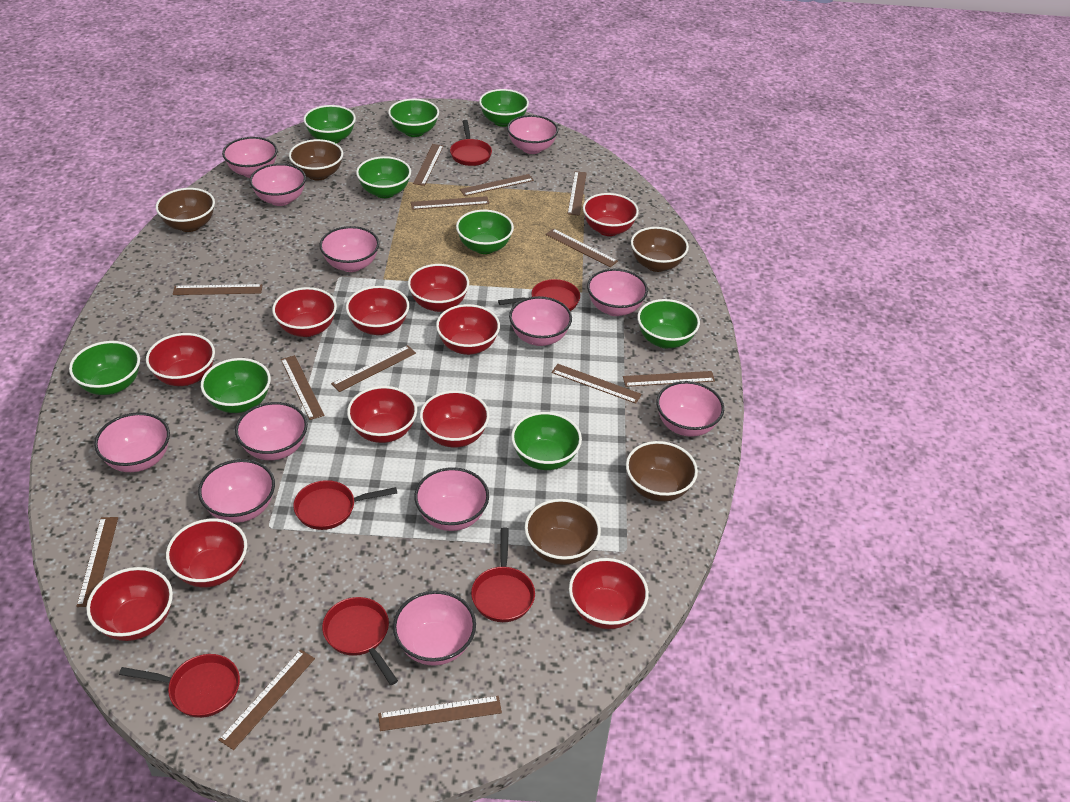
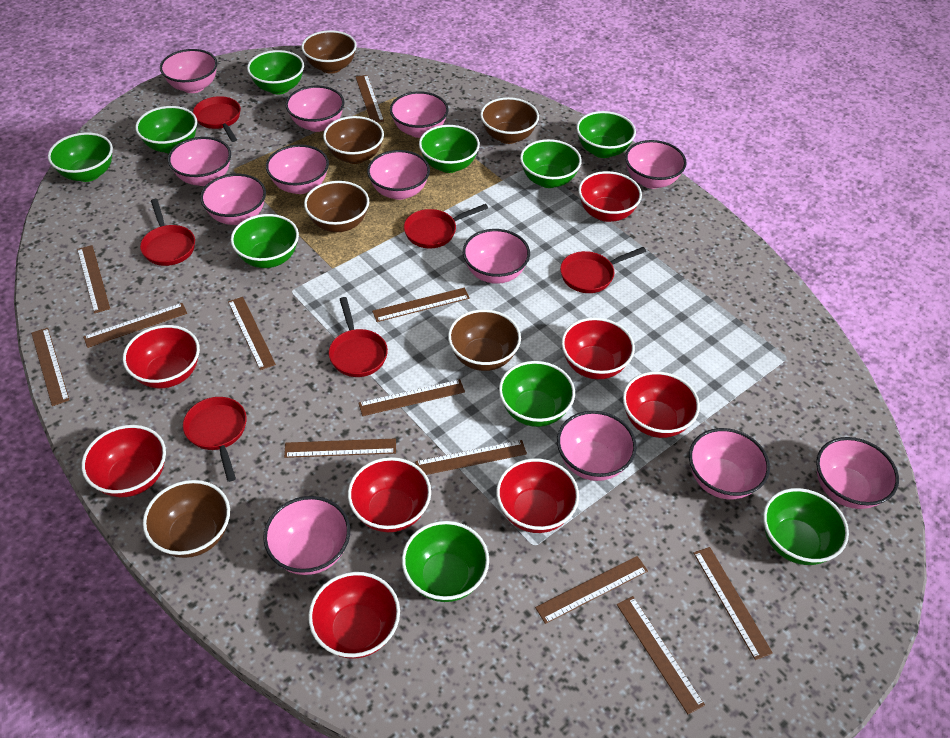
brown bowl: [156,188,215,232] [289,139,343,180] [525,499,601,565] [626,441,698,502] [631,227,689,272] = 5 -> [143,480,230,558] [301,30,357,74] [304,181,369,232] [323,116,384,164] [448,309,521,371] [480,97,539,144] = 6
brown ruler: [76,517,118,607] [173,284,262,295] [219,649,315,750] [281,355,325,420] [331,345,416,392] [378,696,502,731] [411,196,489,210] [413,144,444,186] [460,174,534,196] [546,229,618,267] [551,364,642,404] [568,171,587,216] [623,371,715,387] = 13 -> [31,328,69,406] [77,245,110,313] [83,303,187,348] [228,297,276,370] [284,439,396,458] [356,75,384,122] [358,379,465,416] [372,288,470,322] [415,440,527,475] [535,556,648,624] [617,596,705,714] [693,547,773,660] = 12
green bowl: [69,341,140,395] [201,358,271,413] [304,105,356,143] [356,156,411,198] [388,99,439,137] [456,210,514,254] [479,89,529,127] [511,412,582,470] [637,299,700,348] = 9 -> [48,132,113,182] [135,106,197,153] [231,214,299,268] [247,50,304,94] [402,521,489,602] [419,125,480,173] [499,361,575,427] [520,139,582,188] [576,111,636,158] [763,488,849,565] = 10
pink bowl: [94,412,170,472] [198,459,275,523] [222,137,277,178] [235,402,308,460] [250,163,306,206] [319,226,379,272] [393,591,476,666] [414,467,489,531] [507,115,558,154] [509,296,572,346] [587,269,648,316] [656,381,724,437] = 12 -> [160,49,218,93] [168,137,231,186] [200,174,266,225] [263,496,350,575] [266,144,329,194] [285,86,344,132] [367,150,430,200] [390,91,449,138] [463,229,530,284] [557,411,636,481] [625,140,687,189] [689,428,770,499] [816,437,899,509] = 13
red bowl: [86,567,173,641] [146,333,215,386] [166,519,247,587] [272,287,337,337] [346,286,409,335] [347,386,417,443] [408,264,469,312] [420,391,490,447] [436,304,500,355] [569,558,649,629] [583,193,639,236] = 11 -> [81,425,166,497] [123,325,200,388] [308,572,400,659] [348,457,431,532] [496,458,579,533] [561,317,635,379] [578,171,642,222] [623,371,700,438] = 8

